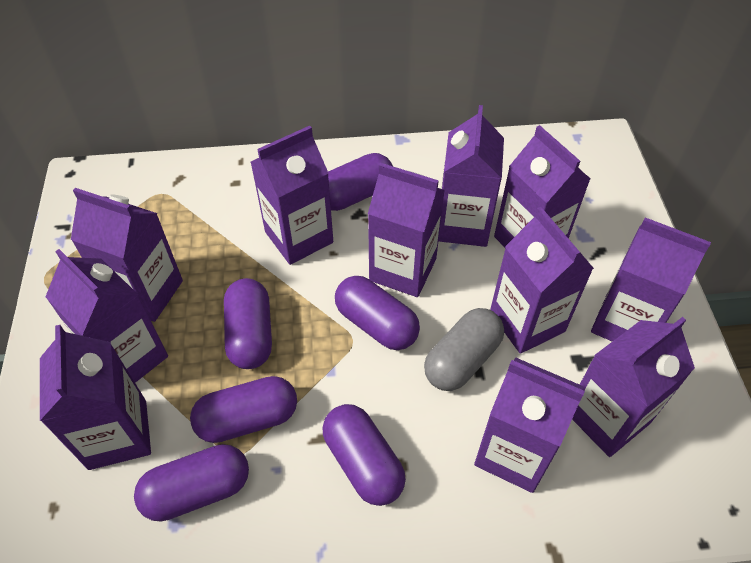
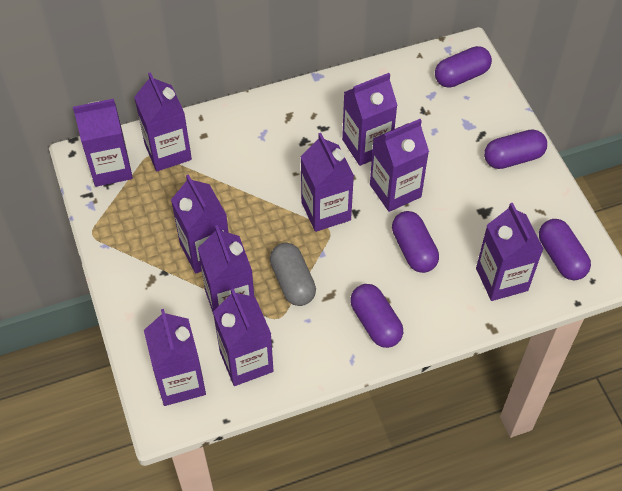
purple capsule: [134,444,249,522] [190,376,297,443] [224,278,272,369] [322,404,406,506] [328,153,393,211] [335,276,420,350] = 6 -> [350,284,403,348] [392,211,439,273] [435,46,492,88] [484,129,547,169] [539,219,591,280] = 5
purple carton: [40,325,151,470] [45,249,168,383] [71,188,183,322] [250,126,333,265] [368,163,445,297] [439,105,504,247] [474,357,585,493] [490,207,594,354] [494,125,590,247] [572,317,695,457] [591,217,711,341] = 11 -> [73,99,133,187] [134,72,192,171] [144,309,206,406] [171,174,229,274] [198,225,254,315] [213,288,274,386] [301,133,354,232] [342,73,398,166] [370,119,429,212] [476,203,543,301] = 10

